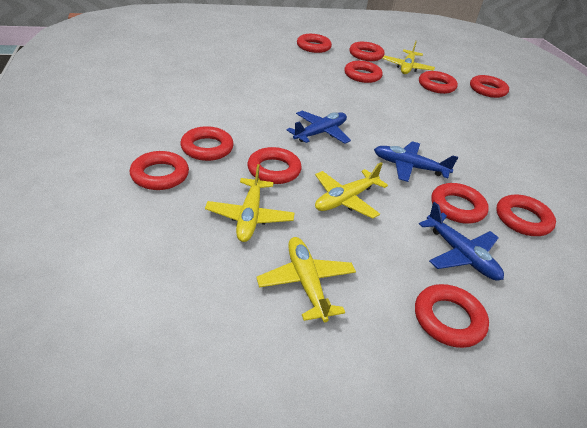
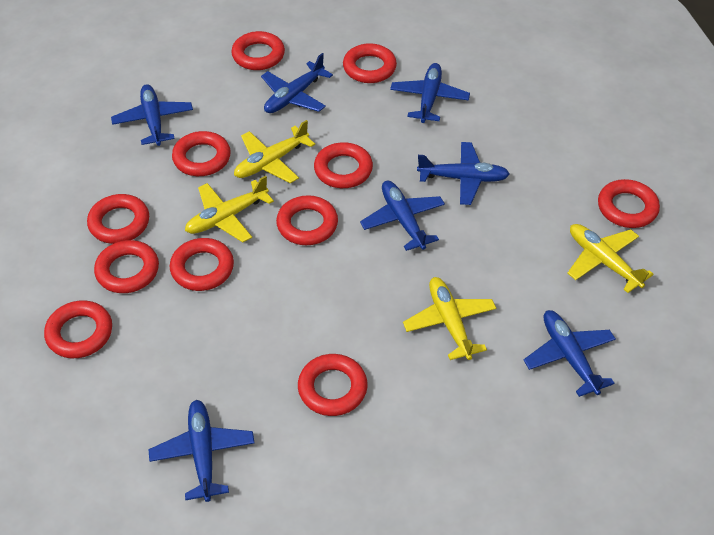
blue plane: [287,111,351,144] [374,141,458,182] [419,202,504,281] = 3 -> [111,84,193,146] [148,400,255,502] [261,53,333,113] [360,181,445,251] [390,63,470,123] [417,142,510,205] [524,310,616,397] = 7

